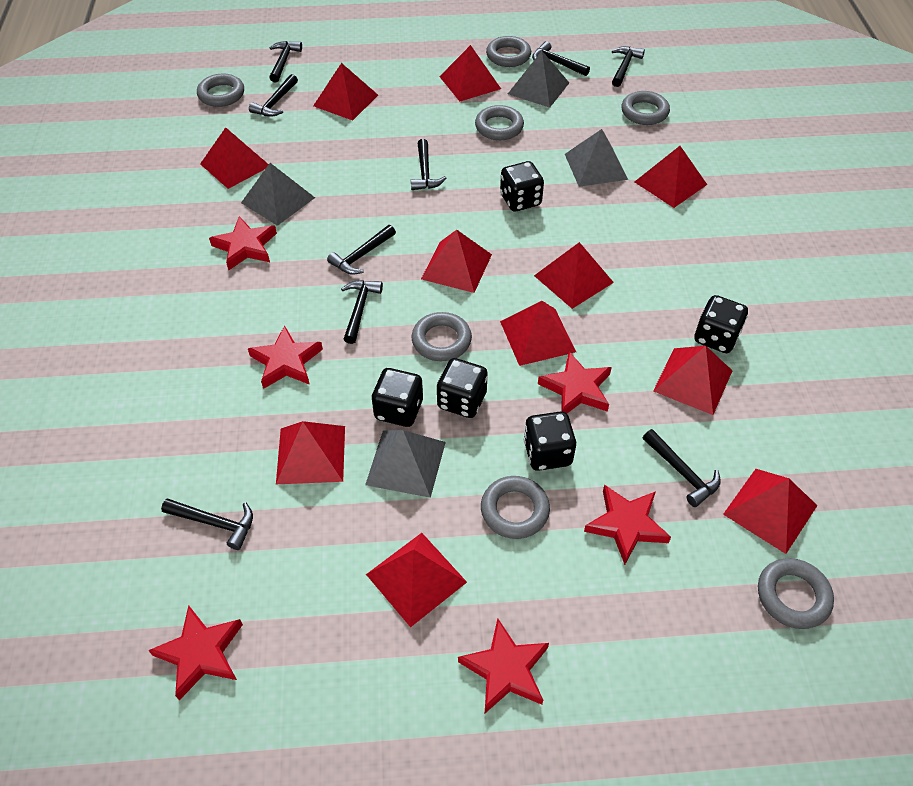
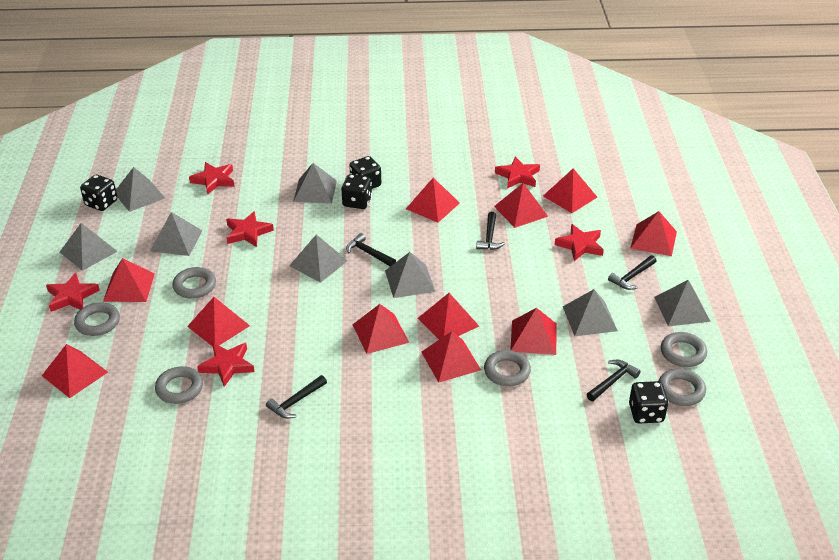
black dice: [372,368,423,427] [437,358,488,418] [500,161,544,212] [524,411,576,471] [694,295,748,353] = 5 -> [80,175,117,211] [341,174,372,209] [349,156,381,189] [629,381,669,424] = 4
black hammer: [161,498,253,550] [249,74,298,117] [269,41,302,83] [327,225,396,275] [341,280,383,344] [411,139,446,190] [532,41,590,76] [612,46,645,87] [643,429,721,507] = 9 -> [266,375,327,419] [346,233,396,266] [476,212,505,250] [586,360,641,401] [608,255,656,290] = 5
grey pyramid: [241,163,315,226] [365,430,446,498] [508,51,569,108] [565,129,628,187] = 4 -> [60,223,118,271] [116,167,165,212] [150,212,203,256] [289,234,348,283] [293,163,337,204] [385,252,435,298] [563,289,618,336] [654,280,711,326] = 8
grey ring: [197,74,244,107] [412,312,472,361] [475,105,524,140] [481,476,550,539] [486,36,531,67] [621,91,670,125] [758,558,834,629] = 7 -> [74,302,120,336] [155,366,203,404] [173,267,216,299] [484,350,531,386] [659,369,706,406] [661,332,707,367] = 6

